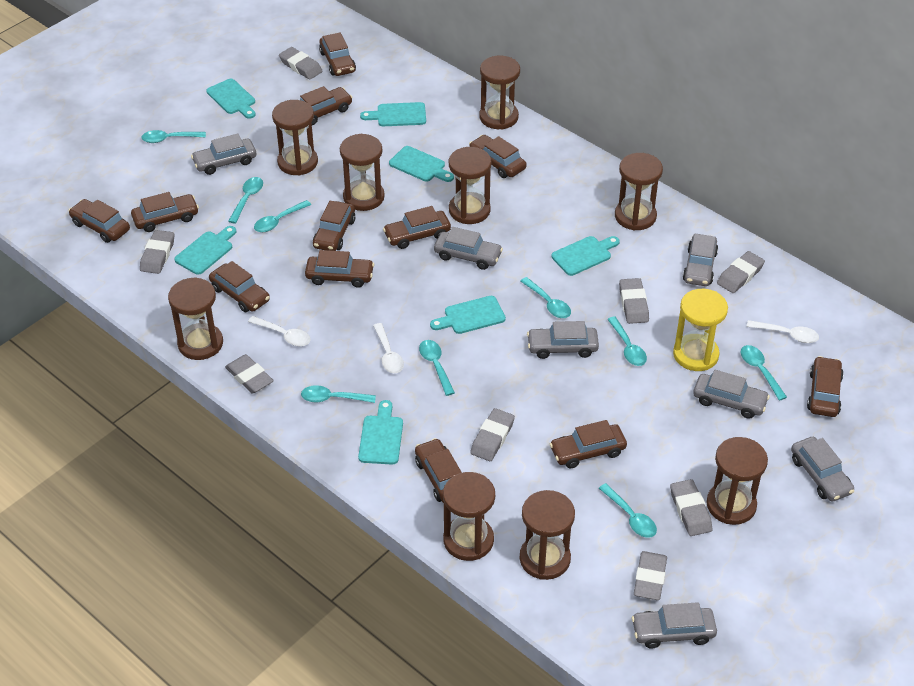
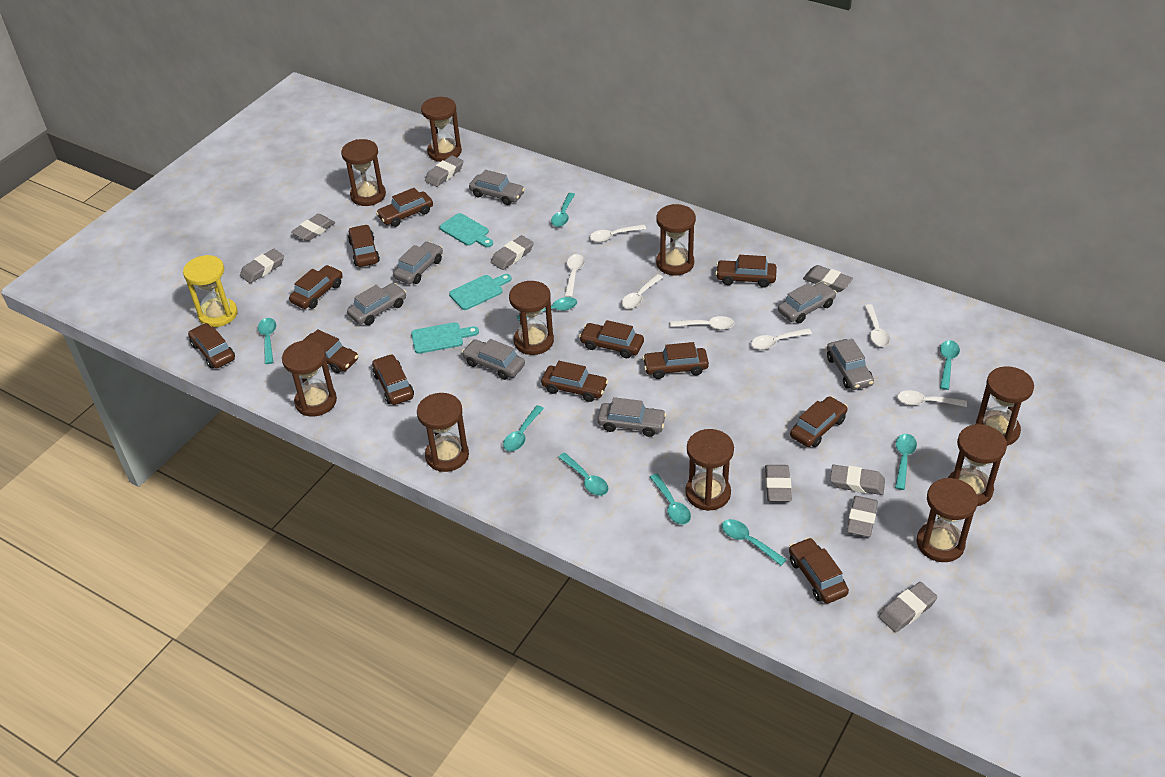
brown hourglass: [168,277,223,360] [272,100,318,175] [340,134,385,211] [443,472,495,561] [449,147,492,224] [479,55,520,130] [519,490,575,580] [615,153,663,231] [707,437,768,525] = 9 -> [282,340,337,417] [341,139,386,206] [417,393,469,472] [421,97,462,162] [509,281,554,355] [656,204,696,275] [685,429,734,511] [916,478,978,562] [948,424,1007,506] [975,366,1034,446] = 10
grey eraser: [140,230,174,274] [225,354,274,393] [279,47,323,80] [470,408,515,461] [619,278,649,324] [634,551,667,600] [670,479,712,536] [717,251,765,293] = 8 -> [240,249,284,283] [291,214,335,241] [425,155,464,187] [491,235,534,270] [765,465,792,502] [803,265,853,292] [830,465,885,495] [847,496,878,537] [879,582,938,632] = 9
turquoise cutting board: [174,226,237,275] [206,79,256,119] [358,400,403,464] [360,102,426,126] [389,146,454,182] [430,296,506,334] [551,236,620,276] = 7 -> [411,322,479,354] [440,213,493,247] [449,274,512,310] = 3
white spoon: [248,316,311,346] [373,323,404,373] [746,320,819,343] = 3 -> [565,254,585,297] [590,224,646,242] [622,274,663,309] [670,316,735,330] [751,328,812,350] [864,304,890,347] [897,390,967,407] = 7

